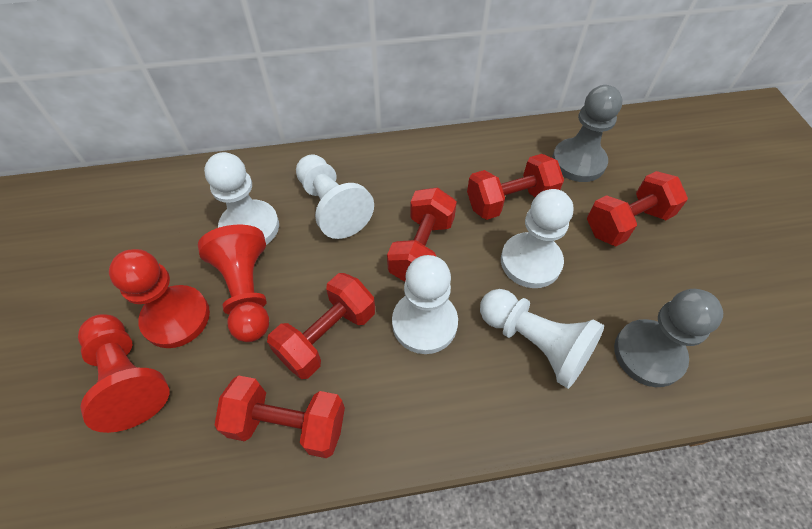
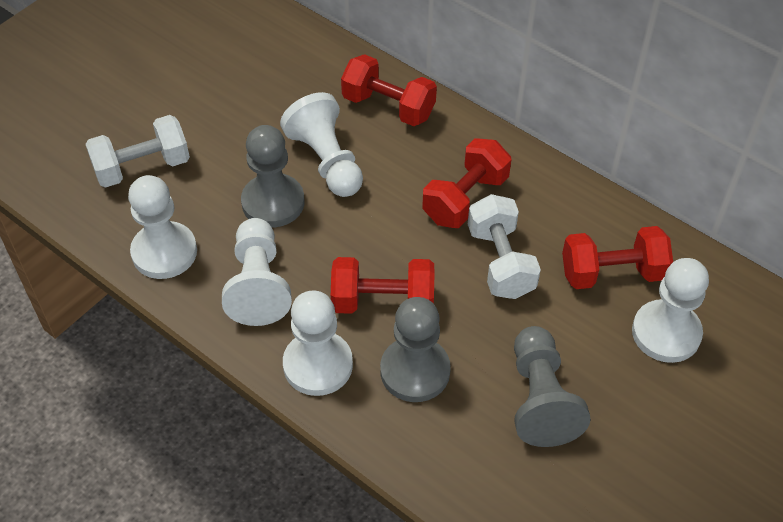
grey pawn: [552,85,622,182] [614,289,723,387] = 2 -> [241,125,304,227] [380,297,451,402] [514,326,591,447] = 3
red dumbbell: [214,375,345,458] [267,273,375,379] [387,187,457,282] [467,154,564,220] [587,171,688,246] = 5 -> [331,257,435,314] [341,54,437,126] [422,138,511,228] [562,226,673,289] = 4
red pawn: [78,314,169,433] [109,249,210,348] [198,225,269,342] = 3 -> none = 0
white dumbbell: none = 0 -> [85,115,190,188] [468,194,541,299] = 2

